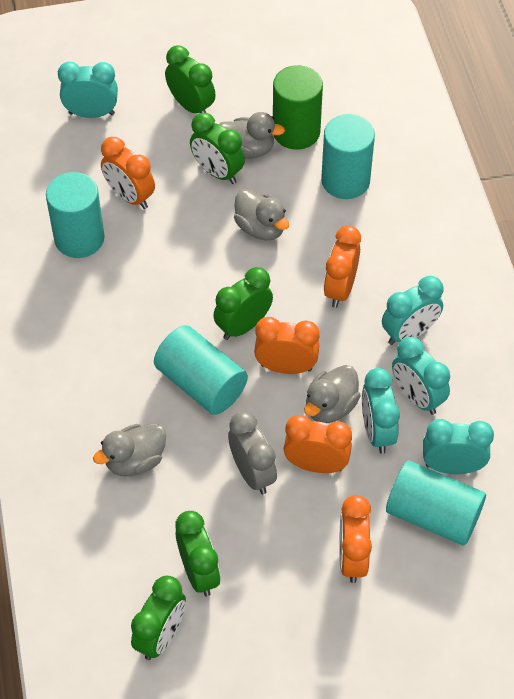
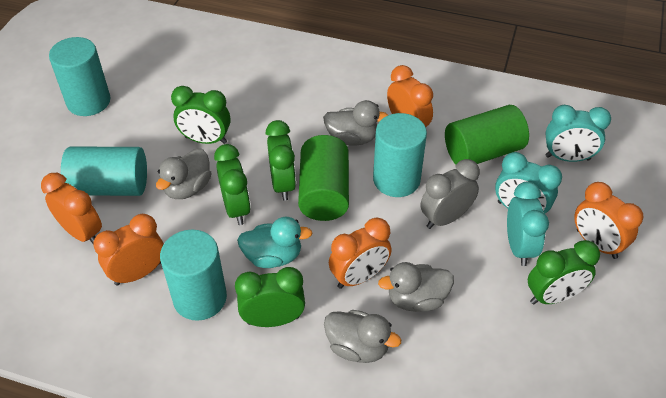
green cylinder: [273,65,323,150] = 1 -> [298,135,349,221] [445,105,529,164] = 2
turquoise clock: [58,62,118,118] [362,368,400,454] [382,276,444,345] [392,337,450,415] [423,419,494,474] = 5 -> [495,152,562,213] [507,181,549,266] [545,105,611,162] = 3
turquoise duck: none = 0 -> [237,217,312,268] = 1

